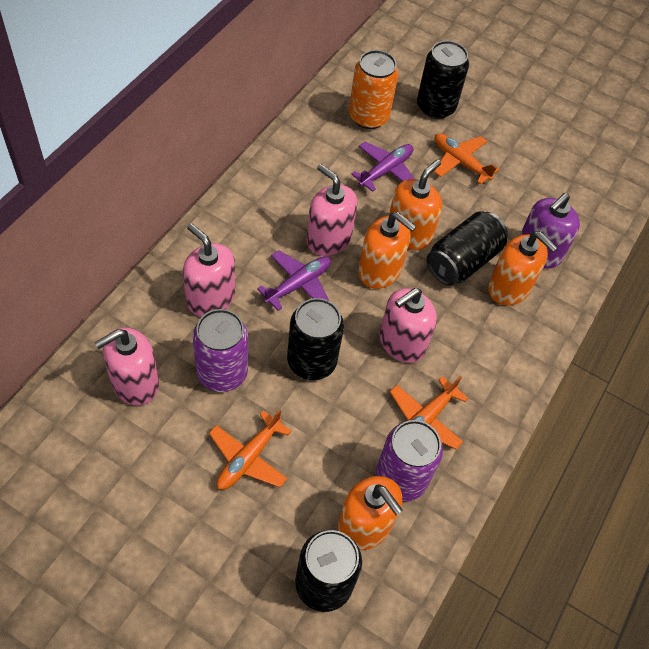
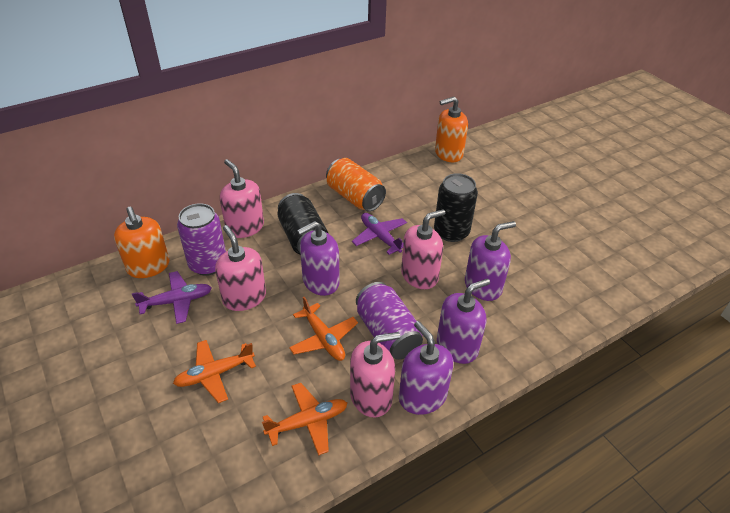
black can: [287,298,344,380] [295,530,362,612] [417,41,469,119] [427,211,508,286] = 4 -> [277,193,329,255] [434,173,478,242] = 2
orange soap dispenser: [338,476,403,550] [358,212,416,289] [389,159,442,250] [488,231,558,306] = 4 -> [114,207,170,278] [435,97,468,162] = 2
purple soap dispenser: [520,193,580,268] = 1 -> [297,221,340,296] [399,321,454,415] [437,278,490,364] [465,221,516,301] = 4

